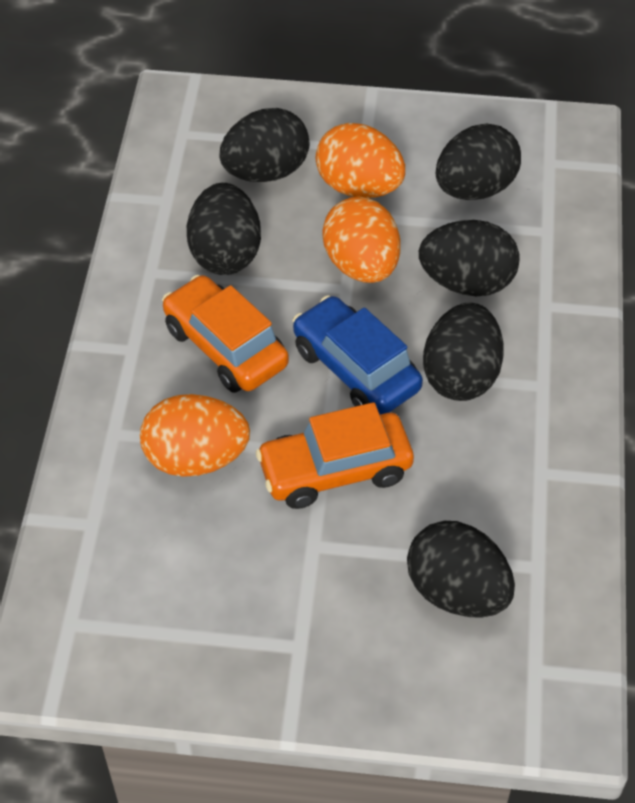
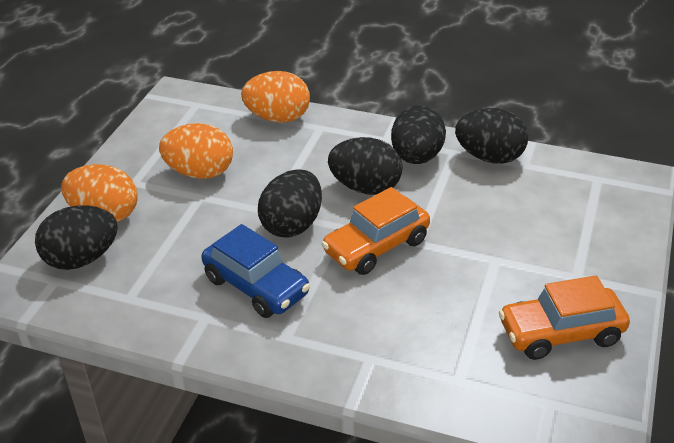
black egg: [187,183,261,275] [219,108,310,182] [407,521,515,618] [419,220,520,296] [423,303,504,401] [436,123,521,200] = 6 -> [35,205,118,270] [258,169,322,237] [328,137,403,195] [391,105,446,164] [455,108,528,164] = 5

